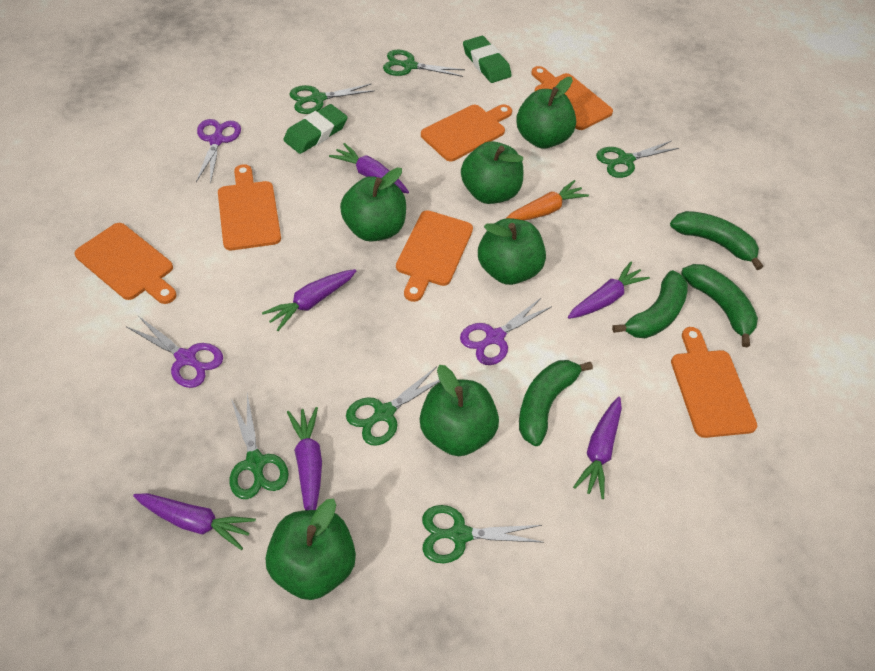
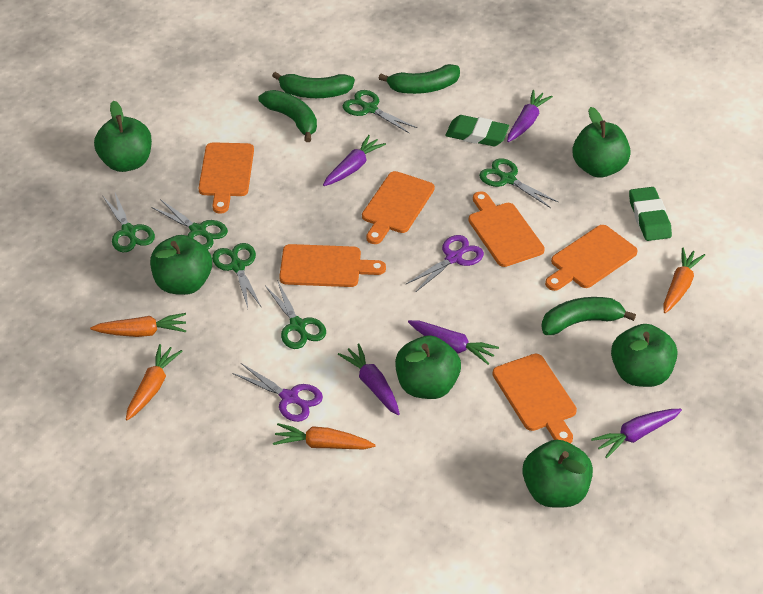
orange carrot: [506,180,589,220] = 1 -> [90,313,186,337] [126,344,182,420] [273,423,376,449] [663,247,705,313] = 4
purple carrot: [133,493,256,550] [262,269,356,331] [287,407,322,510] [329,143,409,193] [568,262,650,319] [573,397,622,499] = 6 -> [323,135,386,186] [338,343,400,415] [408,320,499,365] [507,90,553,142] [591,409,682,458] = 5
purple scissors: [127,316,223,388] [196,119,241,184] [460,297,552,365] = 3 -> [232,363,323,422] [406,235,484,293] = 2

